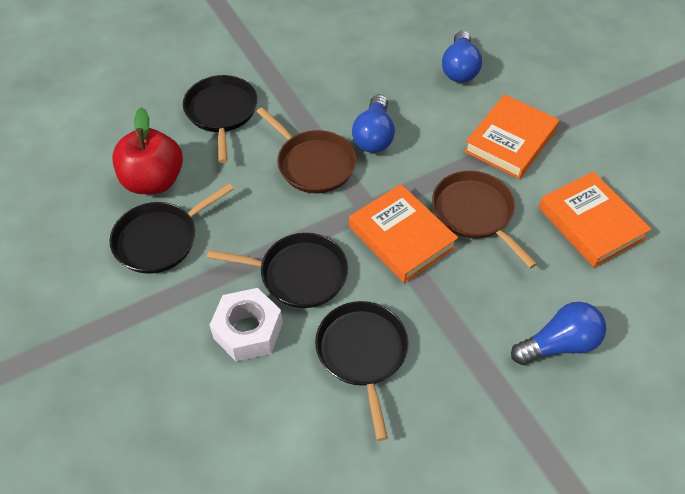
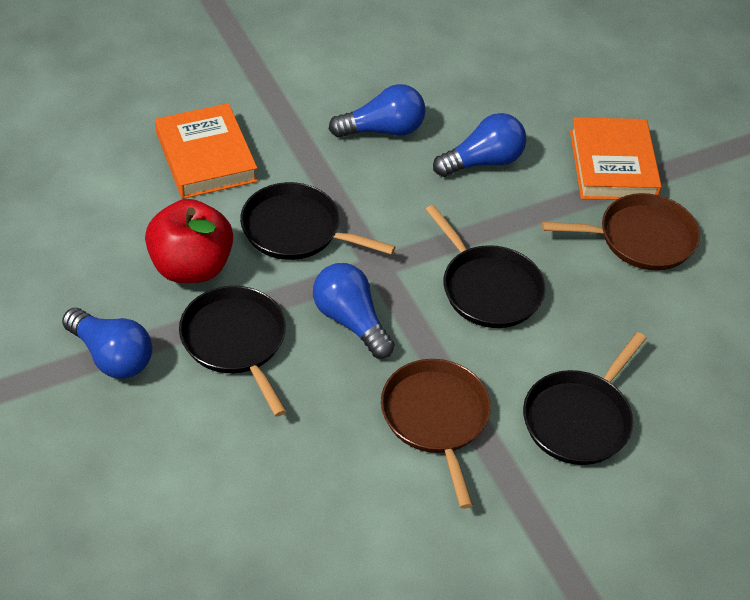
blue light bulb: [352,94,395,153] [442,31,482,83] [511,302,606,365] = 3 -> [62,308,152,379] [313,263,395,359] [329,84,426,138] [433,113,526,177] = 4
orange book: [349,184,458,283] [464,94,559,179] [539,171,652,268] = 3 -> [155,103,258,199] [570,117,662,200] = 2
white nut: [210,288,283,362] = 1 -> none = 0

